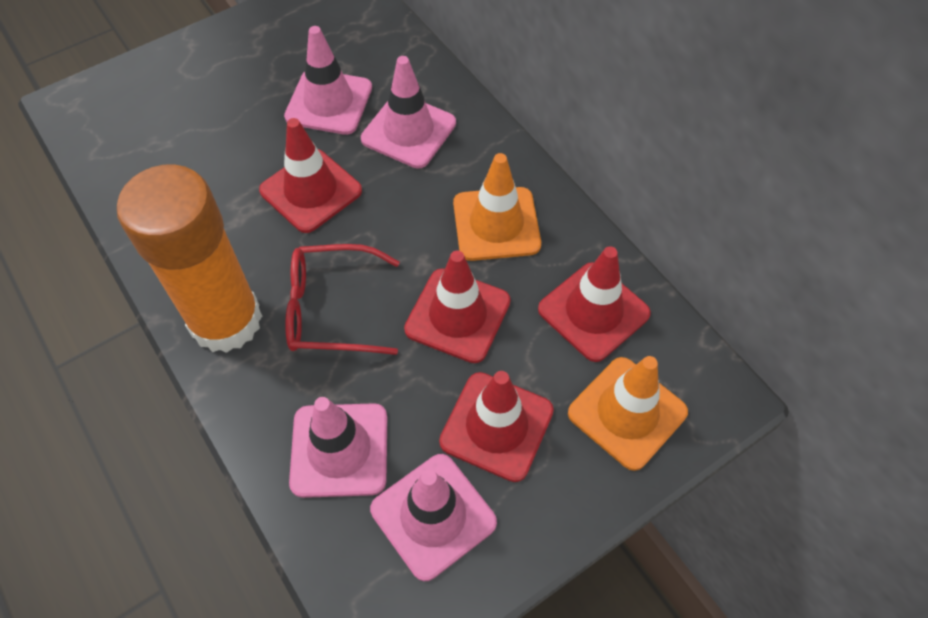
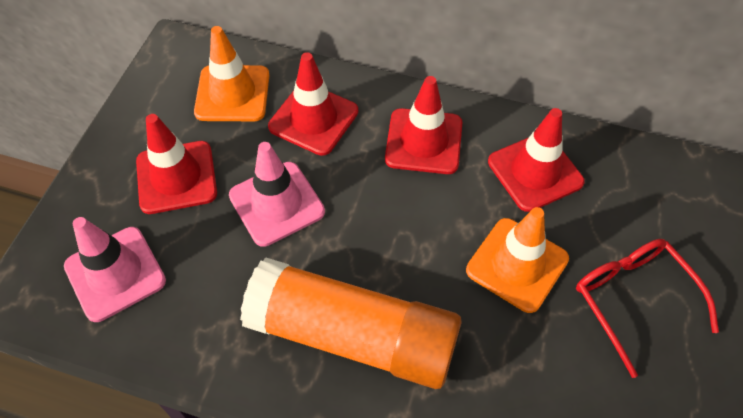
pink traffic cone: [284,26,372,135] [289,397,387,498] [361,56,456,168] [370,454,497,581] = 4 -> [64,217,166,322] [229,142,325,247] = 2

